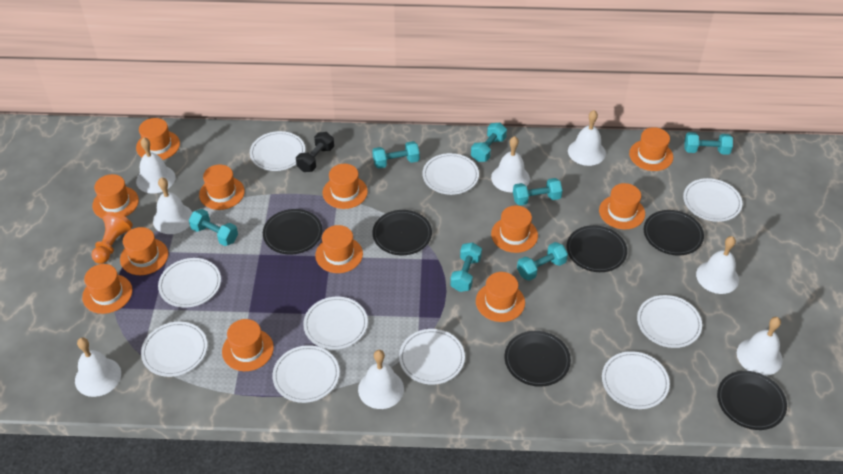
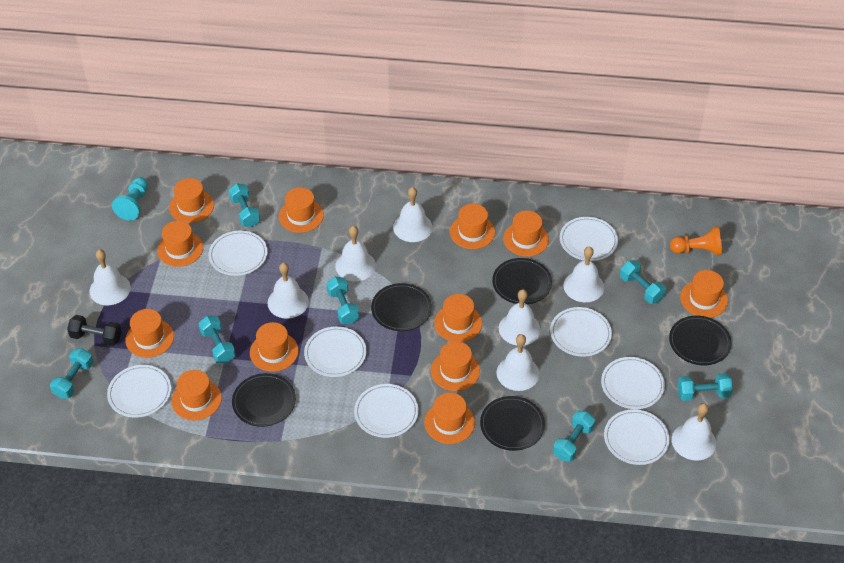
black plate: [263,209,322,255] [372,210,432,255] [505,331,571,387] [567,225,627,272] [644,210,704,256] [717,371,787,430] = 6 -> [232,373,296,427] [371,283,432,331] [480,396,545,451] [492,258,552,304] [669,316,731,365] = 5
turquoise pawn: none = 0 -> [112,177,148,221] = 1
white plate: [141,322,207,377] [158,258,221,308] [250,131,305,171] [272,345,339,403] [303,296,368,349] [399,329,465,384] [422,153,479,195] [602,351,670,409] [637,295,702,348] [683,178,742,222] = 10 -> [107,365,171,417] [209,231,267,276] [304,326,366,377] [354,384,418,438] [550,307,612,357] [560,217,618,261] [601,357,665,409] [604,409,670,465] = 8

